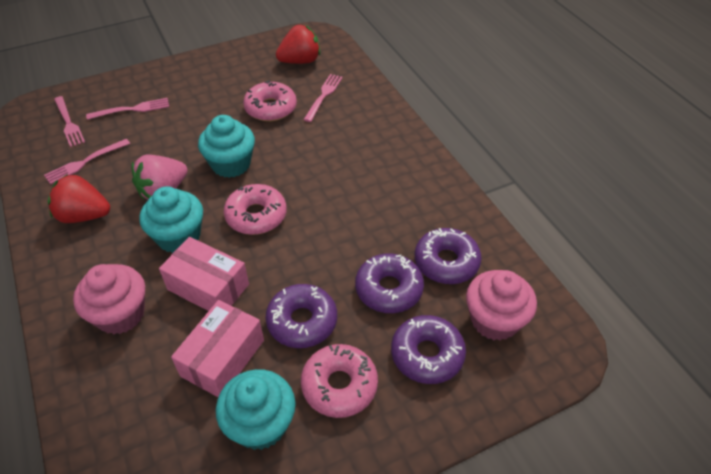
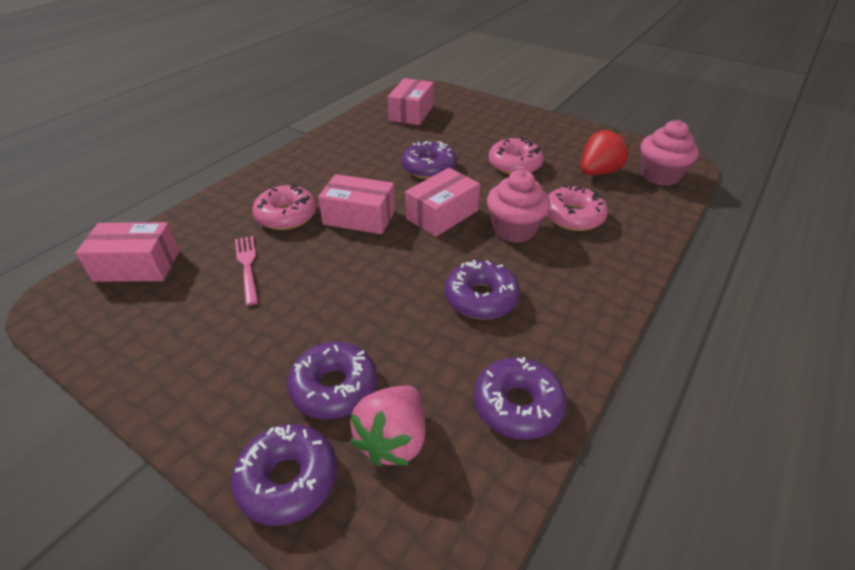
pink box: [159,237,249,311] [171,300,264,397] = 2 -> [76,222,180,282] [318,174,395,234] [388,78,434,125] [405,168,480,237] = 4
pink fork: [44,139,130,184] [54,96,85,147] [86,98,169,120] [303,74,343,122] = 4 -> [235,236,258,305] = 1
purple donut: [265,284,337,348] [355,253,424,313] [391,315,466,384] [415,228,482,284] = 4 -> [231,424,337,526] [287,342,377,419] [402,141,457,179] [445,260,520,320] [474,357,567,440] = 5
red strawberry: [48,174,110,223] [276,25,320,64] = 2 -> [581,129,630,175] = 1
turquoise cupcake: [139,186,203,253] [198,115,255,178] [216,369,296,450] = 3 -> none = 0

